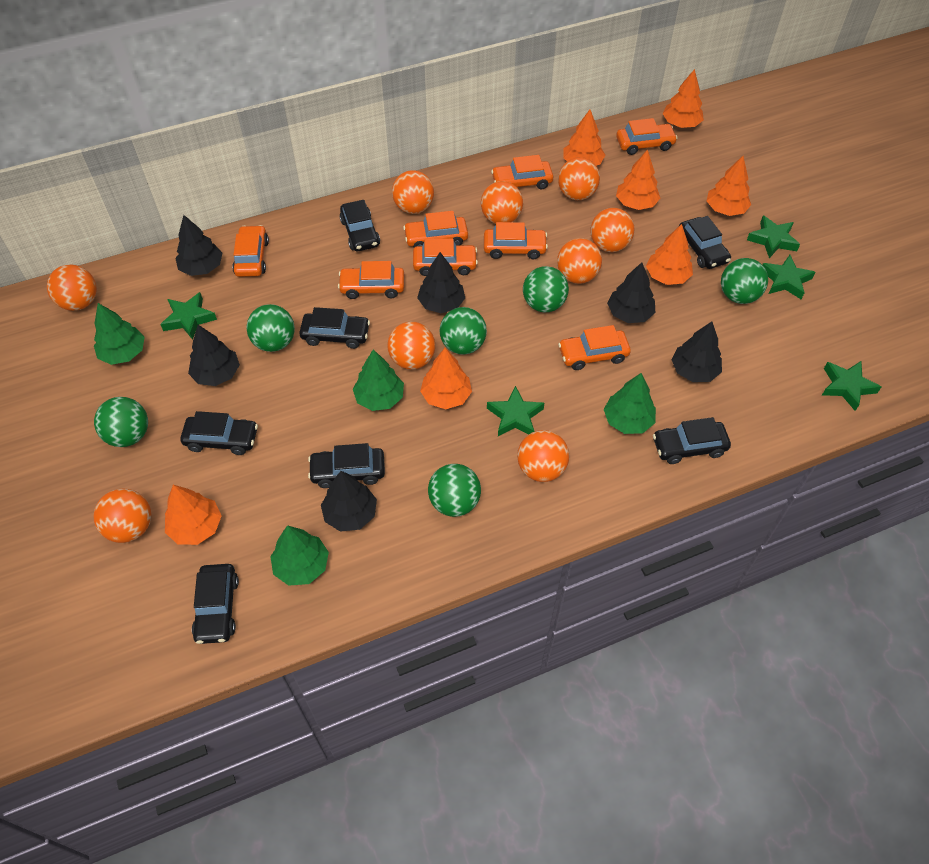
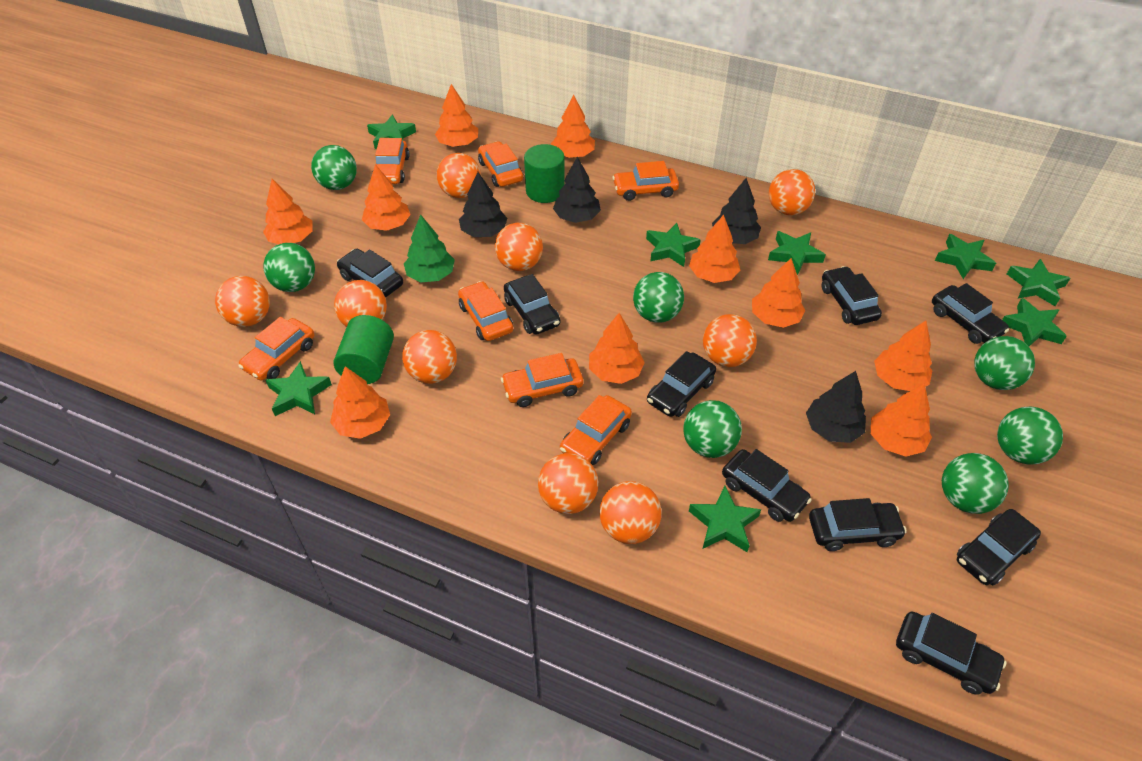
black car: [180,411,258,455] [192,564,239,644] [299,307,370,349] [308,443,385,488] [340,200,380,251] [653,417,731,464] [679,216,731,269] = 7 -> [337,249,403,298] [504,274,560,334] [647,351,716,417] [722,449,812,522] [809,498,907,551] [822,266,882,325] [896,611,1006,694] [932,283,1009,344] [957,509,1041,585] = 9
black tree: [175,215,222,276] [188,325,240,386] [321,471,377,532] [417,252,465,313] [607,262,655,323] [671,321,722,382] = 6 -> [459,172,507,237] [553,157,601,223] [712,178,761,244] [806,371,866,443] = 4
green ball: [94,397,148,447] [246,304,295,352] [428,464,481,517] [440,307,487,354] [523,266,569,313] [721,258,768,304] = 6 -> [263,243,315,292] [311,145,357,190] [633,272,684,323] [684,400,742,458] [942,453,1009,514] [974,336,1035,390] [997,407,1063,465] = 7
green cylinder: none = 0 -> [334,315,394,384] [524,144,565,203] = 2
green star: [160,292,217,340] [487,386,544,436] [747,215,800,258] [762,255,815,299] [822,361,881,411] = 5 -> [266,361,332,416] [367,115,416,149] [646,223,701,267] [689,486,761,552] [768,231,826,275] [935,234,996,279] [1002,298,1067,346] [1007,259,1070,306] = 8
green tree: [94,303,145,365] [270,525,329,586] [353,349,404,411] [604,373,656,434] = 4 -> [404,215,455,282] = 1
orange car: [232,225,269,277] [338,261,404,299] [403,211,468,247] [413,239,478,276] [484,222,548,259] [491,155,553,189] [558,325,631,370] [616,118,678,155] = 8 -> [239,317,314,381] [372,138,410,184] [458,281,513,341] [478,141,523,187] [501,353,583,407] [560,395,632,465] [612,161,679,201] = 7
orange tree: [165,485,221,545] [420,348,472,409] [563,110,605,166] [616,149,660,210] [646,224,693,285] [662,69,704,128] [707,156,751,216] = 7 -> [263,179,312,244] [330,366,390,439] [362,164,411,231] [435,84,478,147] [551,95,595,158] [589,313,645,384] [689,215,740,283] [752,258,805,328] [871,383,932,457] [874,321,932,391] = 10

